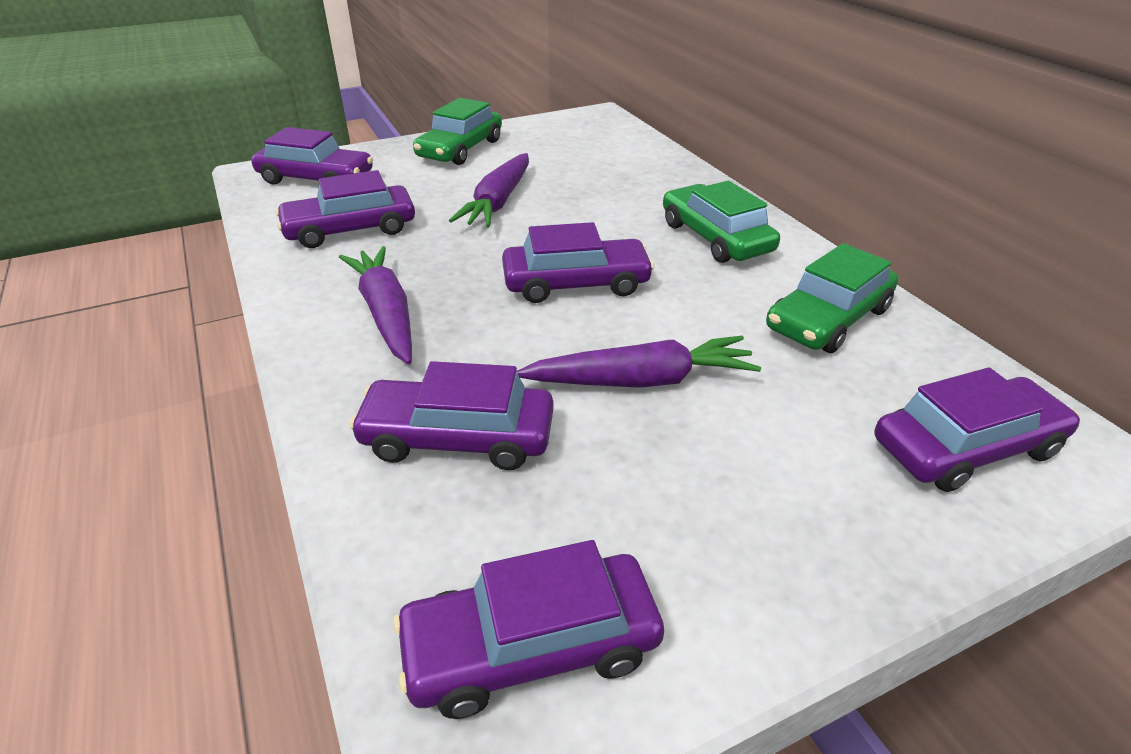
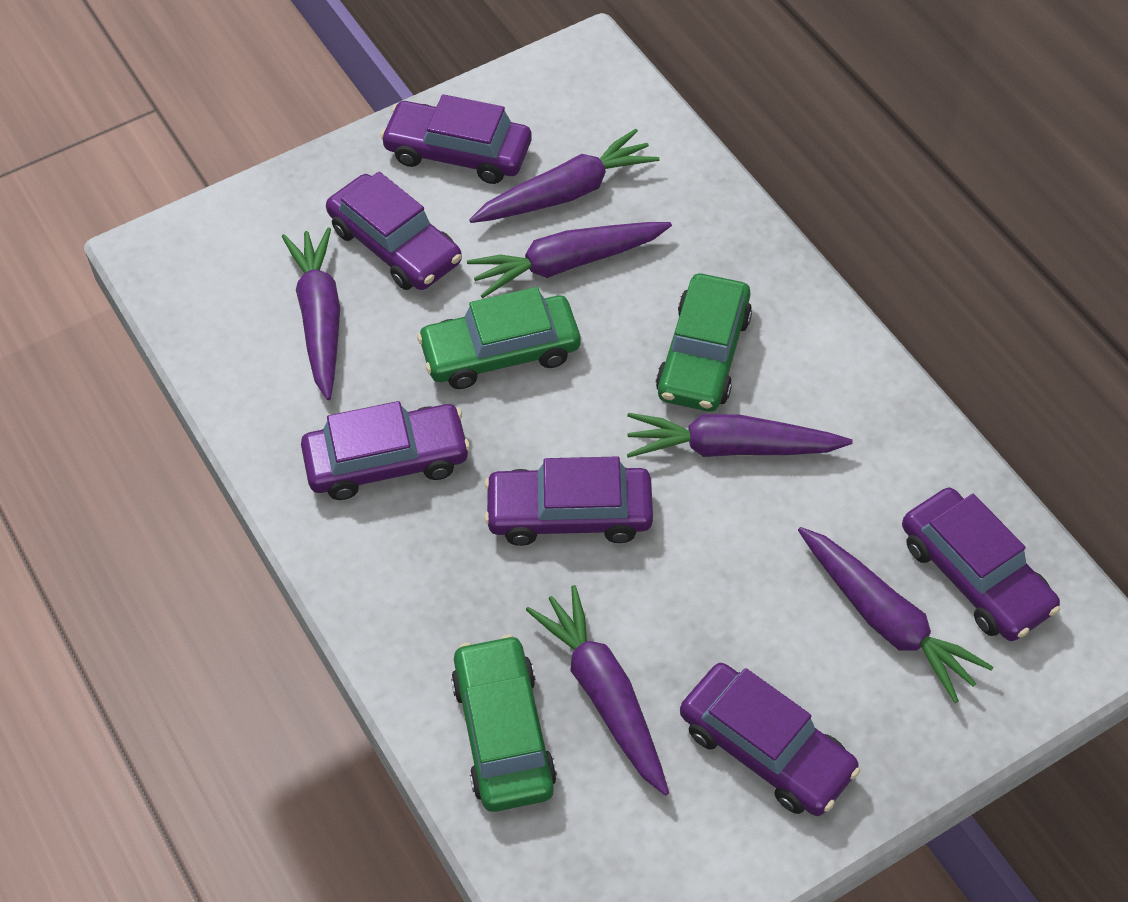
purple carrot: [339,246,412,364] [449,153,529,227] [516,336,761,388] = 3 -> [282,227,340,400] [467,222,672,298] [469,129,660,223] [526,585,669,796] [627,413,853,458] [798,527,994,703] = 6

